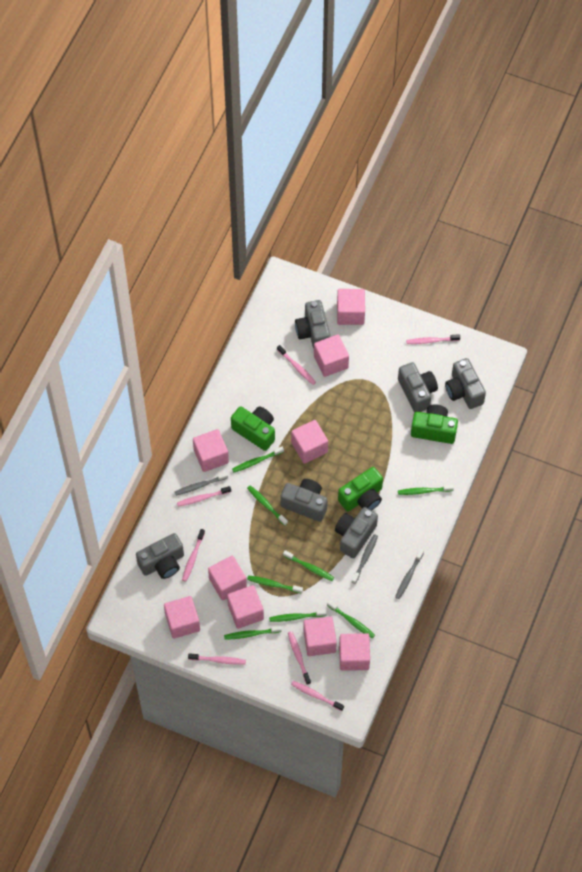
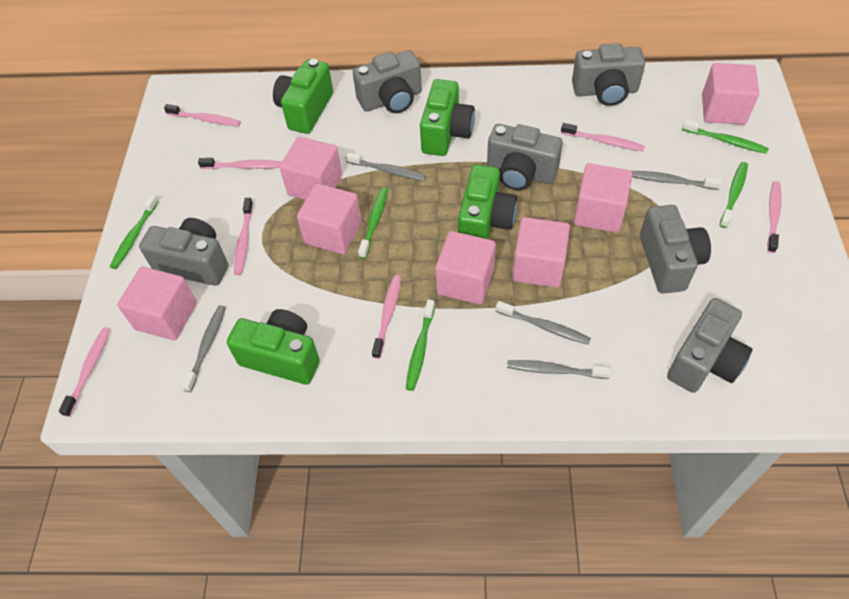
green camera: [231,406,275,451] [338,467,383,511] [411,404,458,444] = 3 -> [227,309,320,385] [273,59,333,134] [420,79,475,156] [458,165,517,239] = 4
green toothbrush: [224,626,282,640] [232,447,284,472] [247,485,288,526] [247,575,303,594] [269,610,327,622] [283,550,334,581] [327,600,375,638] [398,485,454,495] = 8 -> [110,195,159,269] [358,187,388,259] [406,299,435,391] [682,119,769,154] [720,162,748,228] = 5
grey toothbrush: [175,472,228,496] [352,534,378,584] [395,549,424,599] = 3 -> [181,305,226,392] [345,152,426,181] [496,301,591,345] [507,360,611,379] [632,171,722,190] = 5
pink cube: [164,596,200,639] [193,429,229,472] [208,556,247,601] [227,585,264,629] [291,420,328,464] [303,617,337,656] [314,334,349,377] [337,289,365,325] [339,633,370,671] = 9 -> [117,267,197,340] [279,137,342,200] [297,183,362,255] [435,231,496,305] [513,217,570,288] [574,163,632,233] [702,63,759,125] = 7

